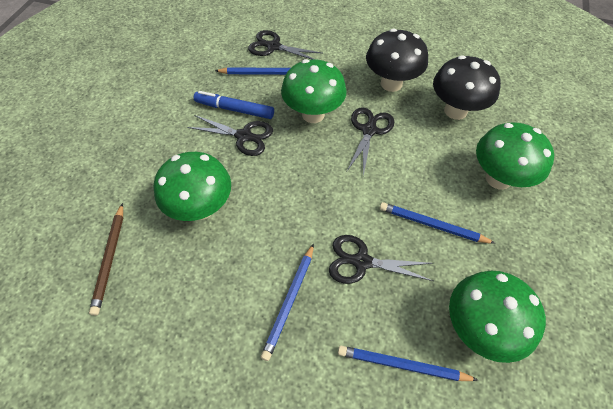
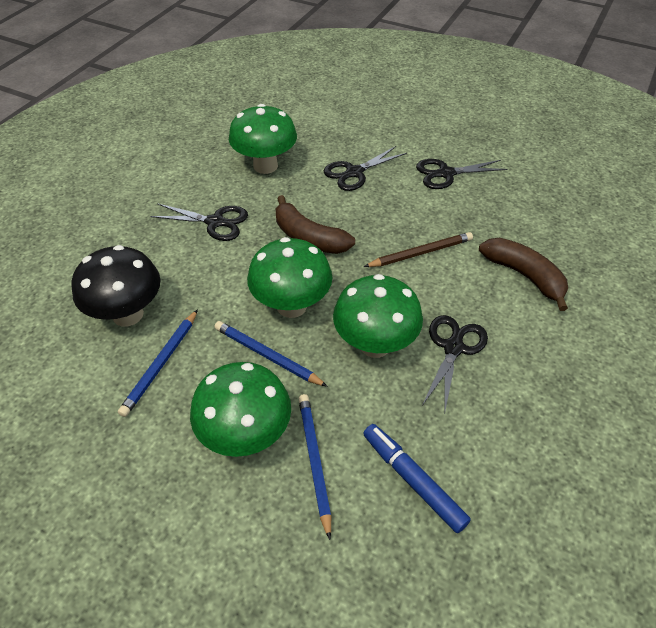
black mushroom: [366,28,428,92] [433,55,501,120] = 2 -> [71,245,161,327] = 1
blue pencil: [215,67,290,75] [261,243,314,361] [338,346,478,381] [380,202,496,244] = 4 -> [118,309,198,417] [214,321,328,387] [299,394,331,540] = 3
brown banana: none = 0 -> [276,195,355,254] [479,238,568,311] = 2

